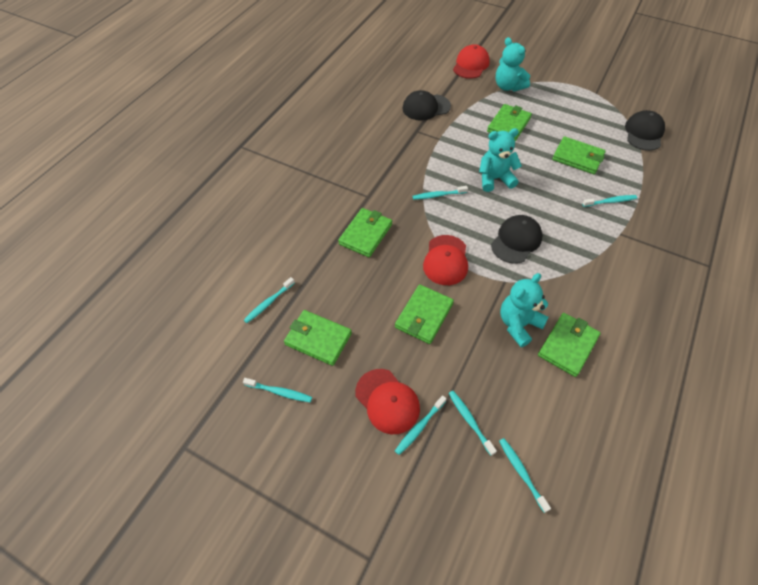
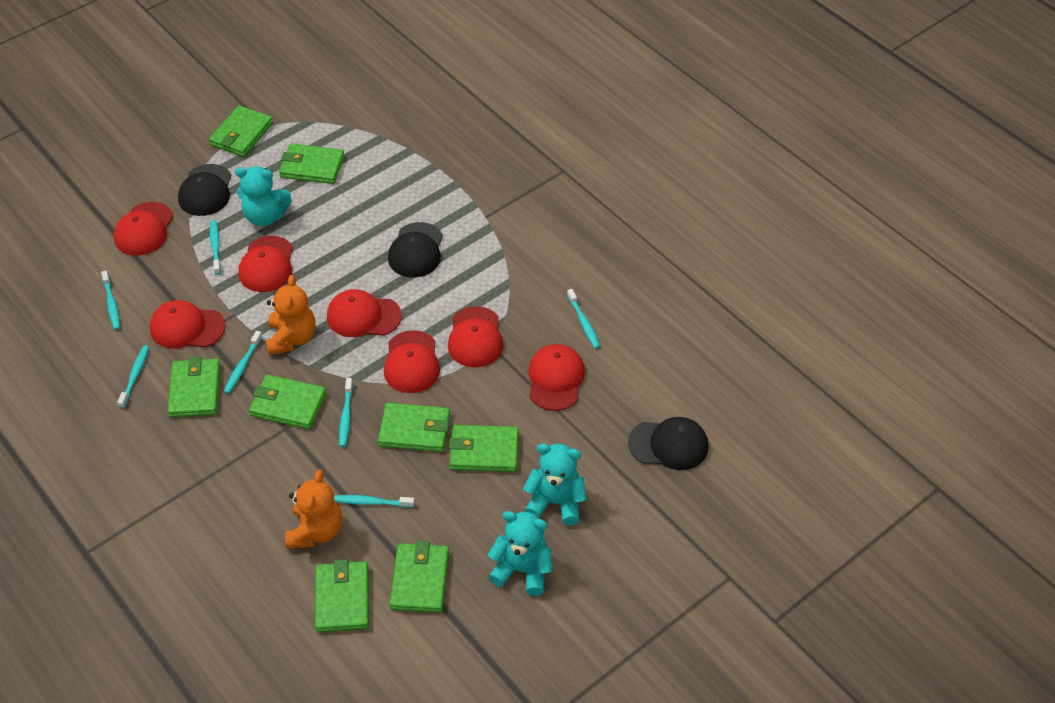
green wallet: [284,310,352,366] [338,208,392,257] [395,284,454,344] [487,104,532,141] [538,313,600,377] [552,136,606,174] = 6 -> [167,357,220,418] [209,106,273,157] [249,374,326,429] [279,143,345,184] [315,559,369,632] [378,403,450,452] [389,541,449,613] [449,425,519,472] = 8
orange teddy bear: none = 0 -> [266,275,316,355] [285,470,342,549] = 2
red cap: [355,369,420,434] [423,235,468,285] [453,44,490,79] = 3 -> [114,202,174,256] [150,300,226,349] [238,236,293,292] [327,289,402,337] [384,330,440,393] [448,306,503,367] [529,344,585,411] = 7

